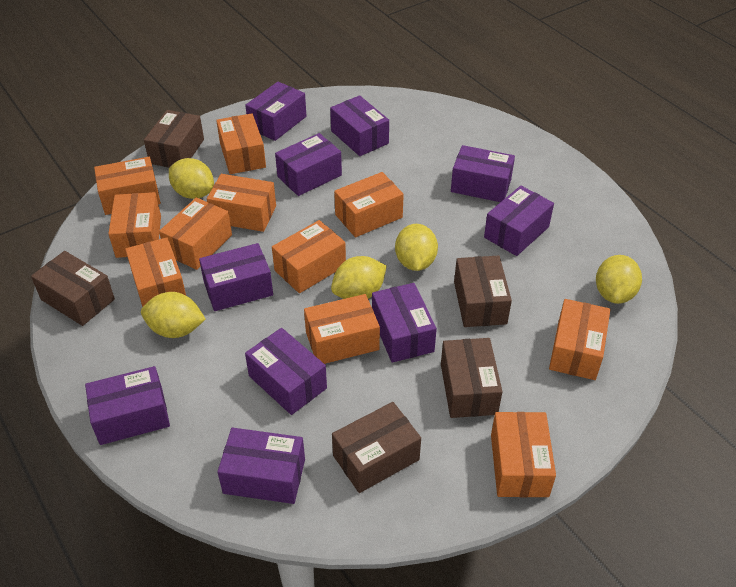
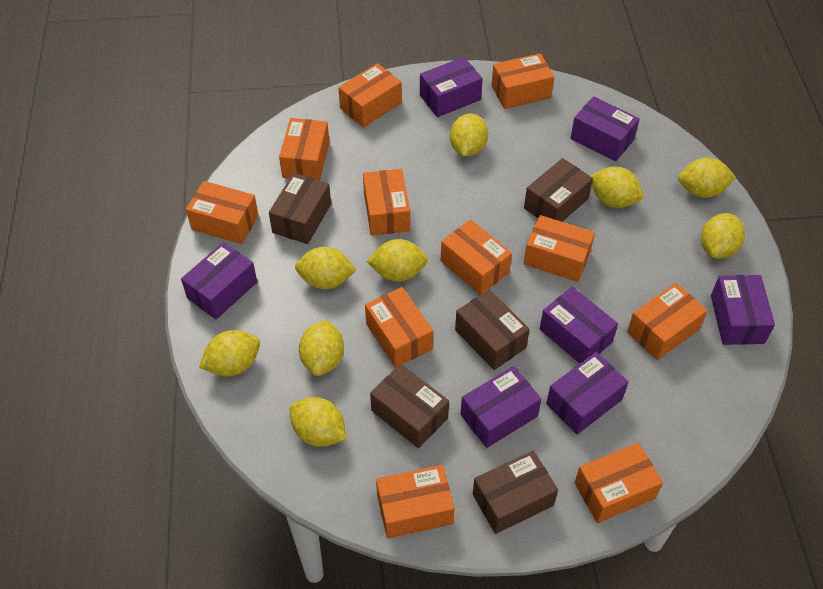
purple box: [85,366,170,445] [199,243,273,311] [217,428,305,504] [245,82,306,141] [245,328,327,415] [275,133,342,196] [330,95,389,156] [372,283,437,363] [451,145,515,202] [484,186,554,256] = 10 -> [181,242,257,319] [420,57,483,117] [461,366,542,448] [540,287,618,363] [546,352,628,434] [571,96,640,161] [711,275,775,345] = 7
yellow lemon: [141,292,206,338] [169,158,214,199] [331,256,387,299] [395,224,438,271] [596,255,642,304] = 5 -> [199,330,260,376] [290,397,346,447] [295,247,356,289] [299,320,344,376] [366,239,428,282] [450,113,488,156] [590,167,643,208] [678,157,736,198] [701,213,745,259] = 9

